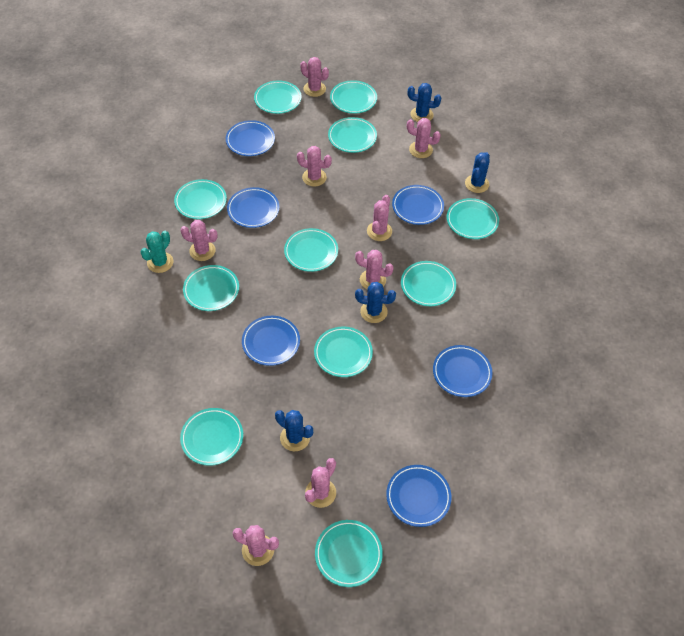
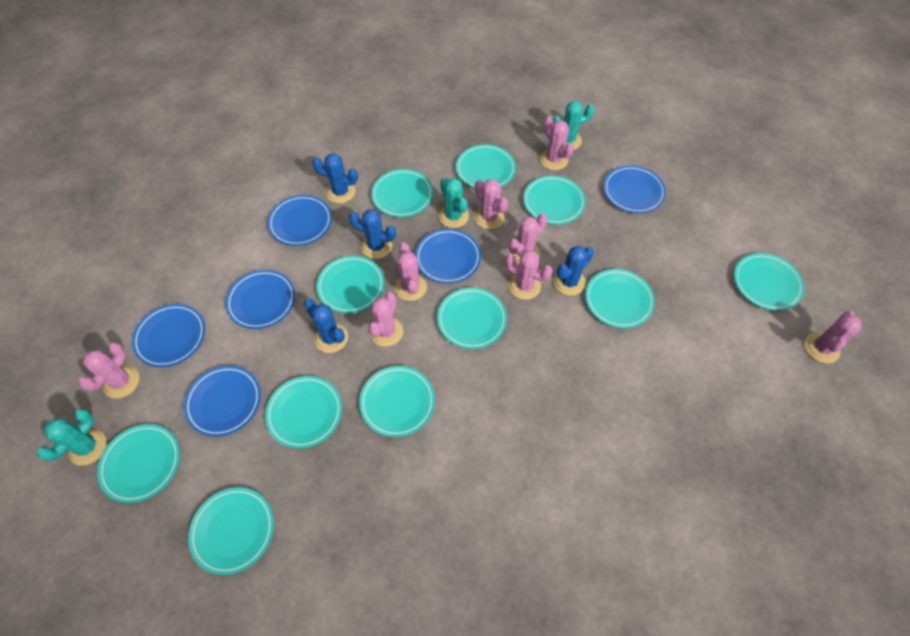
turquoise cactus: [140,231,173,273] = 1 -> [37,409,107,466] [438,178,469,228] [553,101,595,150] = 3

